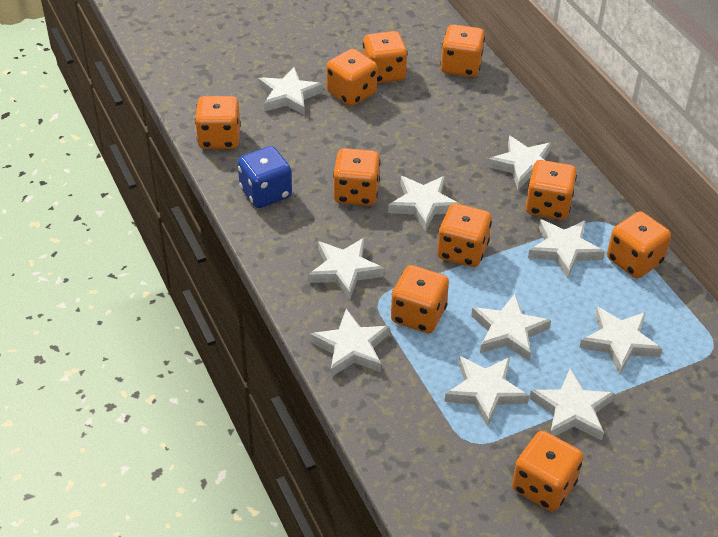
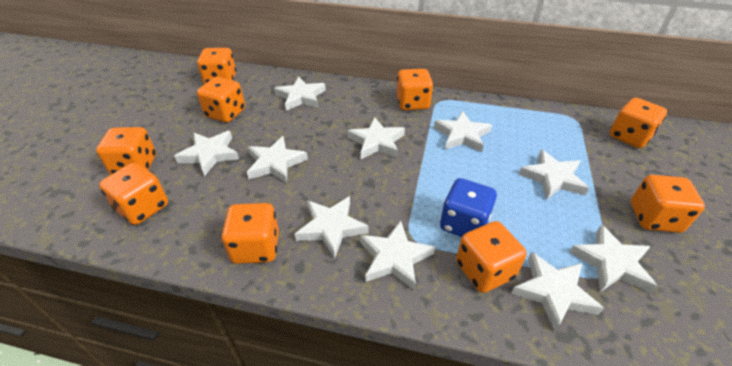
orange dice: [195,96,241,149] [326,49,377,106] [333,148,380,206] [363,31,408,83] [391,265,449,333] [437,203,492,267] [440,25,485,77] [512,431,583,511] [526,160,577,220] [607,211,671,278] = 10 -> [96,127,156,175] [99,163,168,225] [197,48,236,84] [197,77,245,123] [221,203,279,264] [396,69,433,110] [456,221,527,293] [609,98,667,148] [631,175,705,233] = 9

